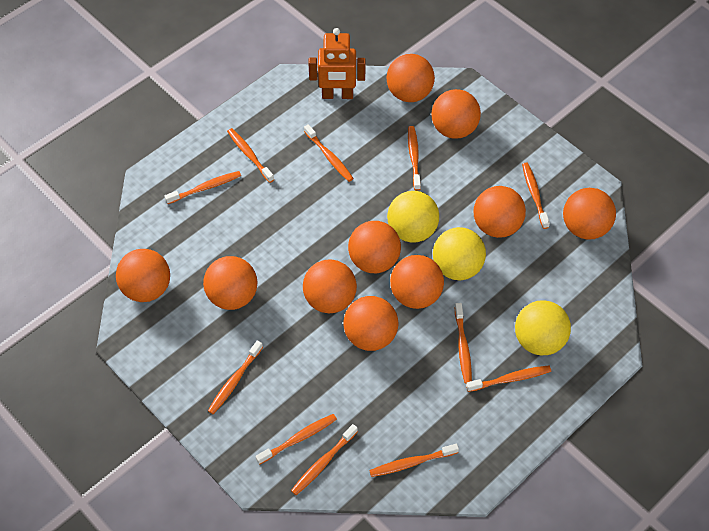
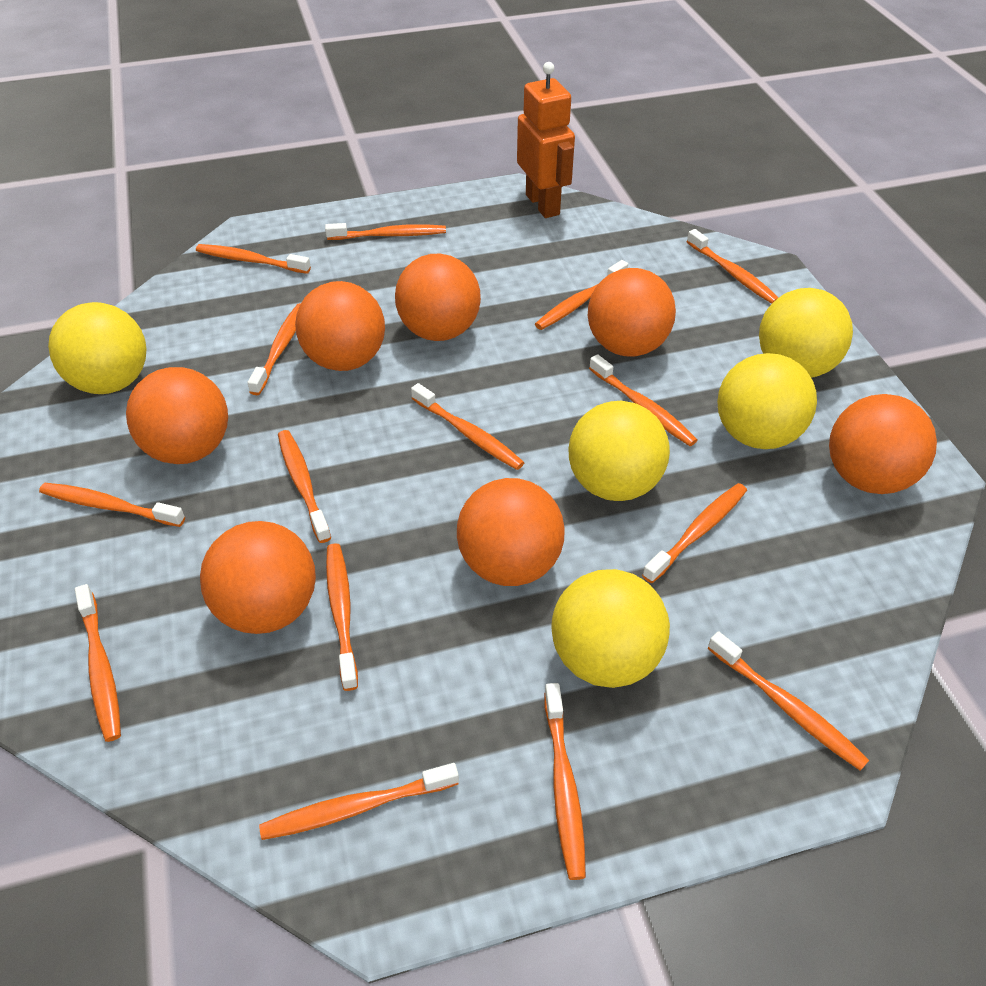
orange ball: [116,249,170,302] [203,256,257,310] [303,259,357,314] [343,296,398,351] [348,221,401,273] [387,54,435,102] [390,255,444,309] [431,89,481,139] [474,186,526,238] [563,188,616,240] = 10 -> [126,367,228,464] [200,521,316,634] [295,281,385,371] [395,254,481,341] [457,478,565,586] [588,268,676,357] [829,394,937,494] = 7
orange toothbrush: [165,171,241,204] [208,340,263,414] [227,128,274,183] [255,414,337,465] [291,424,358,495] [304,124,354,182] [369,444,459,477] [408,126,421,191] [455,303,472,384] [466,366,551,392] [522,163,550,229] = 11 -> [39,483,185,527] [75,584,121,742] [196,244,311,274] [248,303,301,395] [259,763,459,840] [278,430,331,543] [325,223,446,240] [326,543,358,691] [411,383,525,470] [535,260,628,330] [544,683,586,880] [589,354,697,446] [642,483,747,583] [687,229,779,304] [708,631,869,771] = 15
yellow ball: [387,191,439,243] [433,227,486,280] [515,300,571,356] = 3 -> [48,302,147,394] [551,569,670,688] [568,401,670,501] [717,353,817,449] [759,288,853,378] = 5

